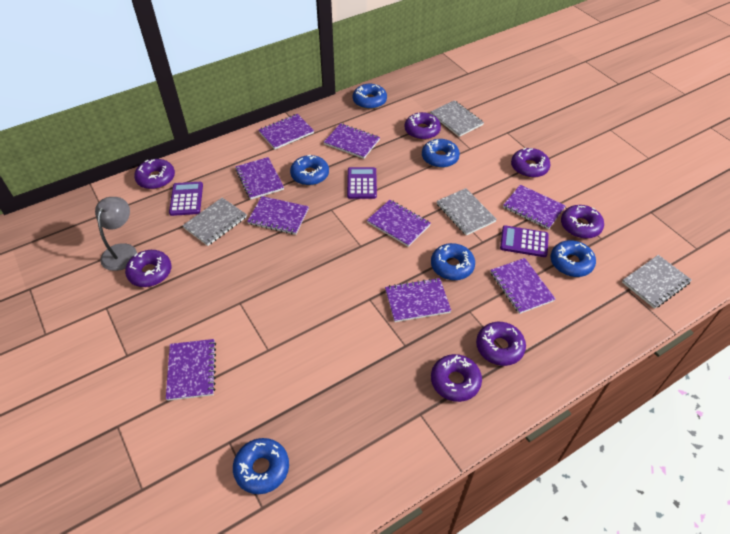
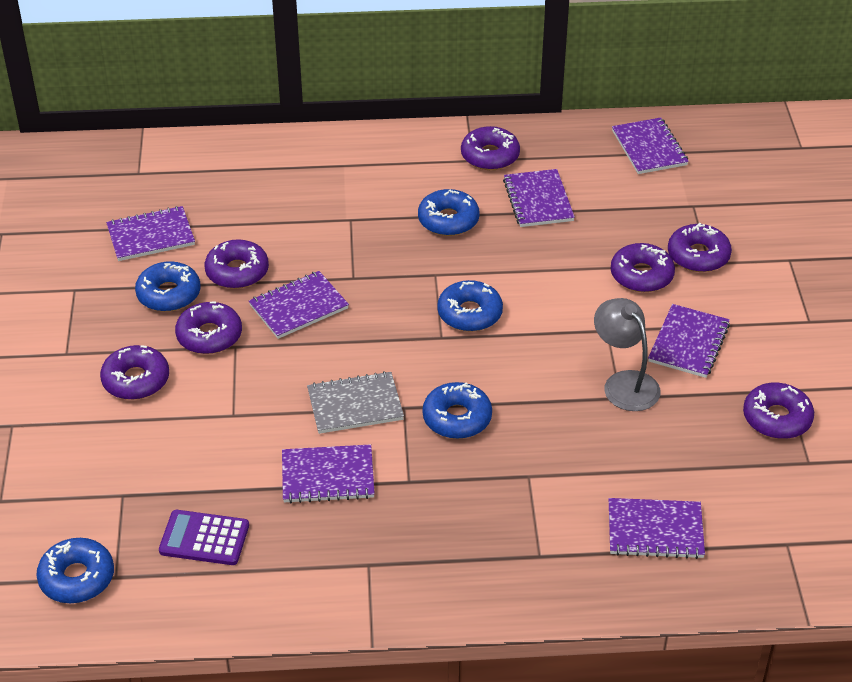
blue donut: [233,438,289,494] [290,155,329,185] [353,84,387,109] [422,139,460,168] [431,243,475,280] [550,240,596,277] = 6 -> [36,538,114,603] [135,261,201,312] [418,189,480,236] [422,382,492,439] [437,280,503,332] = 5
grey notebook: [182,198,247,246] [430,100,484,137] [436,188,497,236] [622,255,692,309] = 4 -> [307,371,404,434] = 1
purple calculator: [169,182,203,216] [347,167,377,199] [500,225,549,257] = 3 -> [159,510,249,565] = 1
purple notebook: [166,339,216,401] [235,157,284,200] [247,196,309,235] [259,114,314,149] [324,123,380,159] [367,200,431,247] [385,278,451,322] [490,258,555,314] [503,185,566,229] = 9 -> [106,206,195,261] [249,271,349,339] [282,444,375,503] [503,169,575,227] [609,498,705,559] [612,117,689,174] [648,304,730,378] = 7

